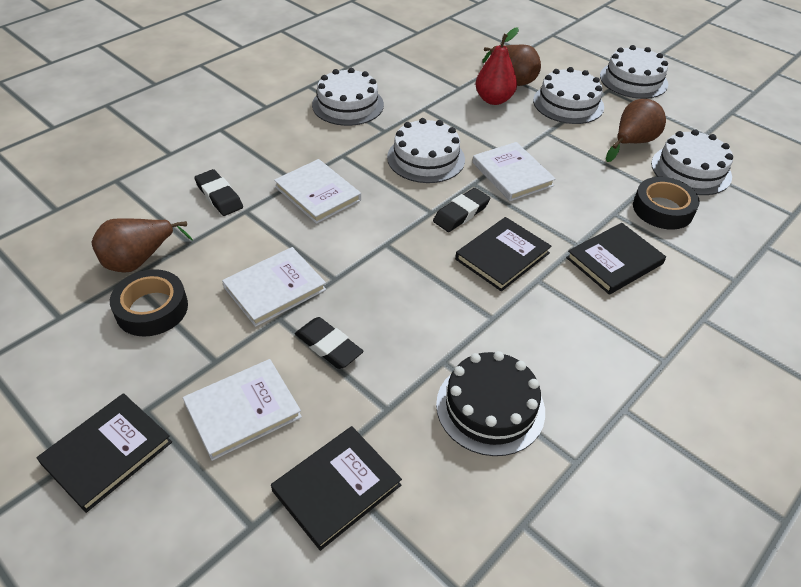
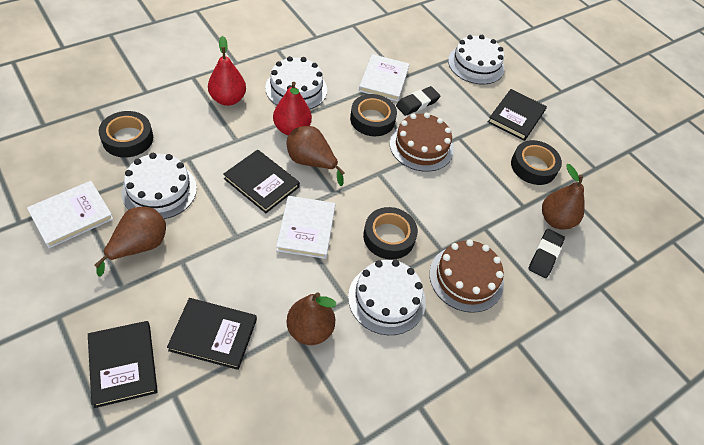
black cake: [436,351,545,456] = 1 -> none = 0
black eraser: [194,169,243,216] [295,317,364,369] [433,188,490,232] = 3 -> [396,86,440,116] [528,229,565,278] = 2
black tape: [110,269,188,336] [633,177,700,229] = 2 -> [99,111,153,157] [350,94,397,136] [363,207,418,260] [511,140,562,185] = 4
brown cake: none = 0 -> [390,113,454,172] [429,240,504,313] = 2
brown pear: [92,218,193,273] [482,45,541,86] [606,99,666,162] = 3 -> [94,207,166,277] [286,292,336,345] [287,126,345,186] [542,164,585,230] = 4
red pear: [475,27,519,105] = 1 -> [208,36,246,106] [273,82,312,136] = 2
white book: [183,359,302,461] [222,247,326,327] [274,159,361,224] [472,142,556,201] = 4 -> [27,181,114,248] [276,196,336,259] [359,54,409,102] = 3
white cake: [312,68,384,126] [387,118,465,183] [533,67,604,124] [600,45,668,99] [651,129,733,195] = 5 -> [121,153,197,219] [265,56,327,109] [348,260,426,335] [448,35,504,84] = 4

